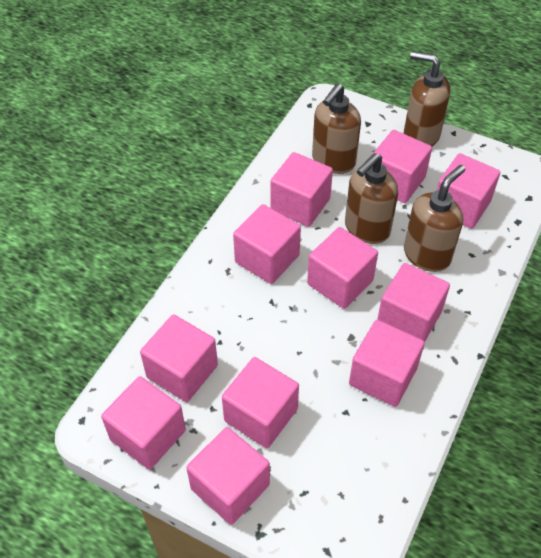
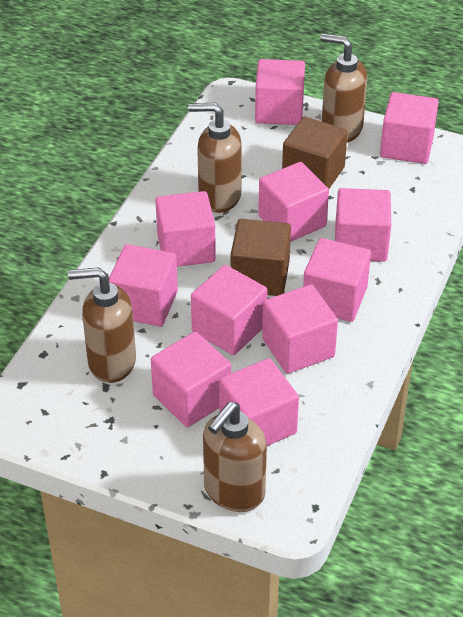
brown cube: none = 0 -> [231,219,291,296] [282,117,348,189] = 2

